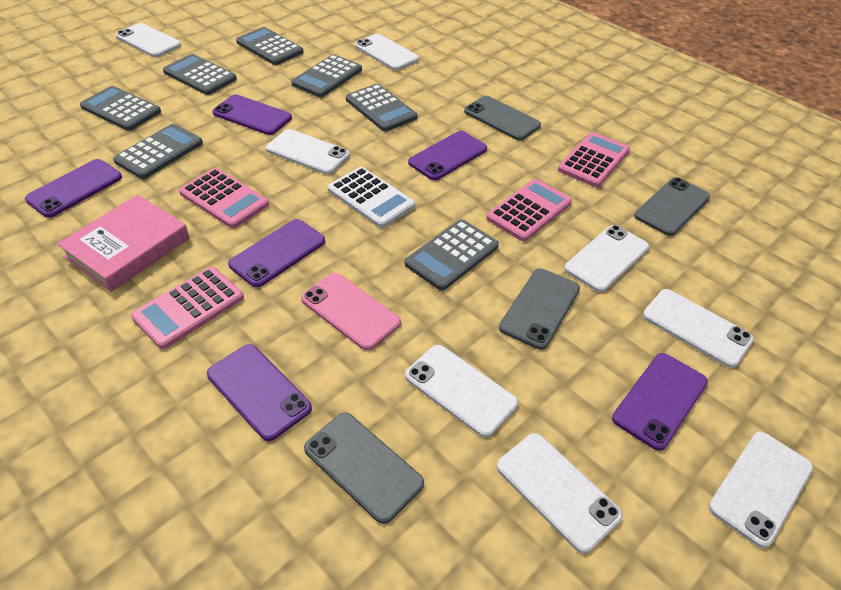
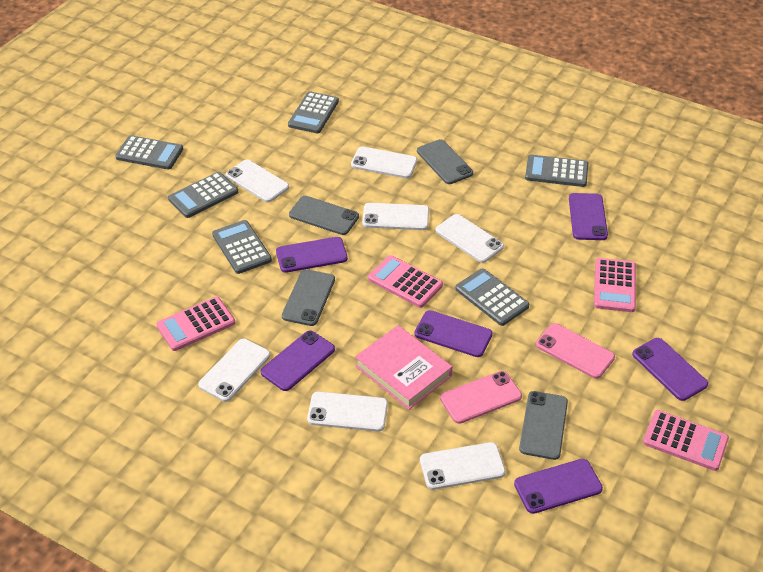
grey calculator: [80,86,161,131] [113,124,203,179] [163,54,237,95] [236,27,304,65] [291,54,362,97] [346,84,417,132] [405,220,499,291] = 7 -> [115,135,183,169] [168,172,238,218] [212,220,272,274] [288,91,339,133] [455,268,529,326] [525,155,588,187] = 6
pink phone: [301,273,401,351] = 1 -> [440,371,522,424] [536,323,615,379] = 2
white calculator: [327,167,415,228] = 1 -> none = 0
white phone: [115,23,181,57] [266,129,350,175] [355,34,419,70] [405,345,518,438] [497,433,623,554] [564,225,649,292] [643,289,754,368] [708,432,813,548] = 8 -> [198,339,270,402] [225,159,289,202] [307,392,388,432] [351,147,417,178] [362,203,429,230] [420,442,506,490] [435,214,504,263] = 7

